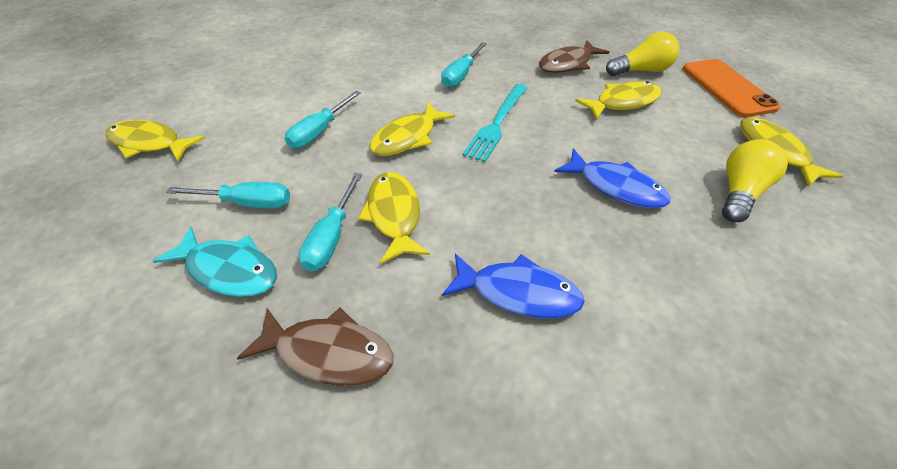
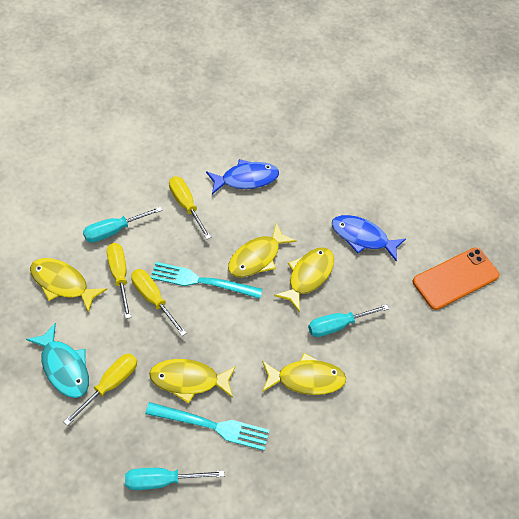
brown fish: [237,308,393,386] [539,40,609,73] = 2 -> none = 0
turquoise fork: [462,84,527,162] = 1 -> [145,402,269,451] [151,262,262,299] = 2
turquoise screwdriver: [166,182,290,209] [285,91,361,149] [299,173,362,272] [441,42,487,88] = 4 -> [83,207,162,243] [125,468,224,490] [308,304,389,337] = 3
yellow light bulb: [606,32,680,76] [722,139,788,222] = 2 -> none = 0
yellow screwdriver: none = 0 -> [64,354,137,426] [107,243,131,319] [131,269,187,336] [169,177,211,239] = 4

